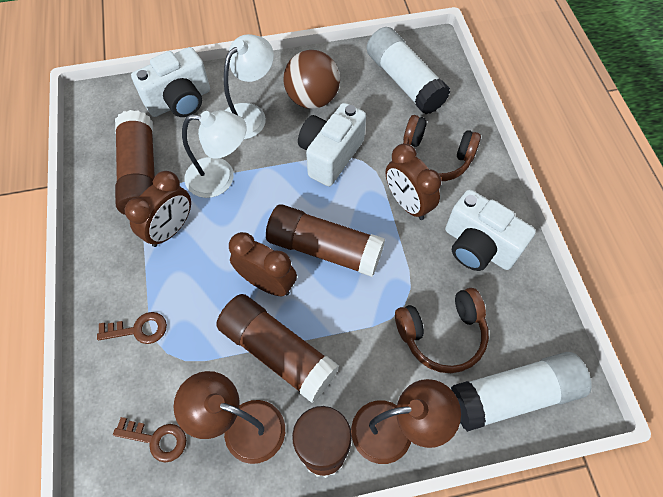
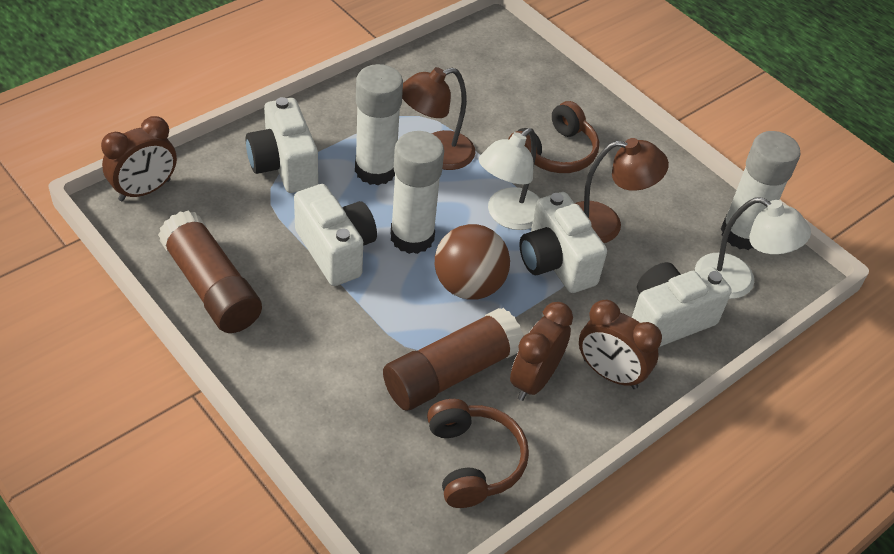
brown glue stick: [115,110,155,215] [216,294,339,403] [266,204,385,277] [292,406,352,478] = 4 -> [158,211,262,333] [383,308,523,411] = 2
brown key: [97,312,167,344] [113,417,186,463] = 2 -> none = 0
white camera: [131,47,210,117] [298,103,366,186] [445,190,536,271] = 3 -> [246,97,318,193] [294,184,377,286] [519,192,607,293] [632,262,732,347] = 4
white glue stick: [367,27,450,114] [451,352,592,432] = 2 -> [355,64,403,185] [391,131,444,254] [721,131,801,250] = 3

